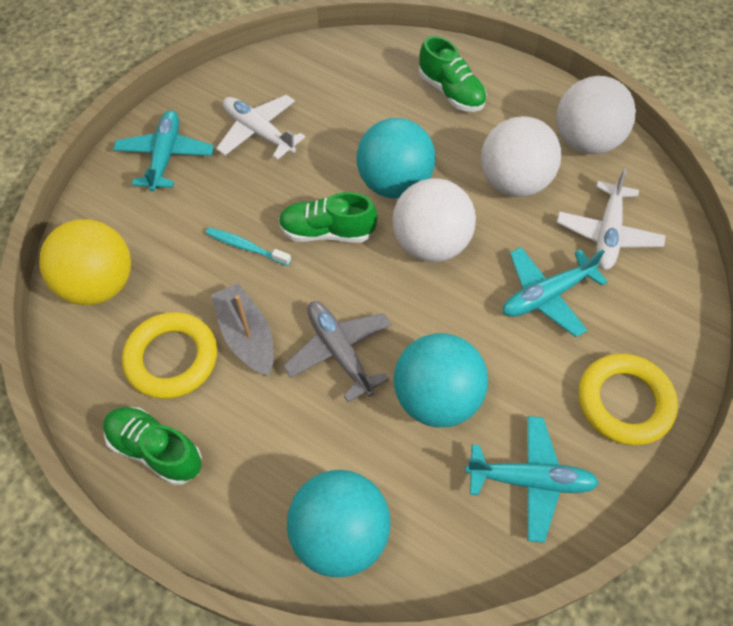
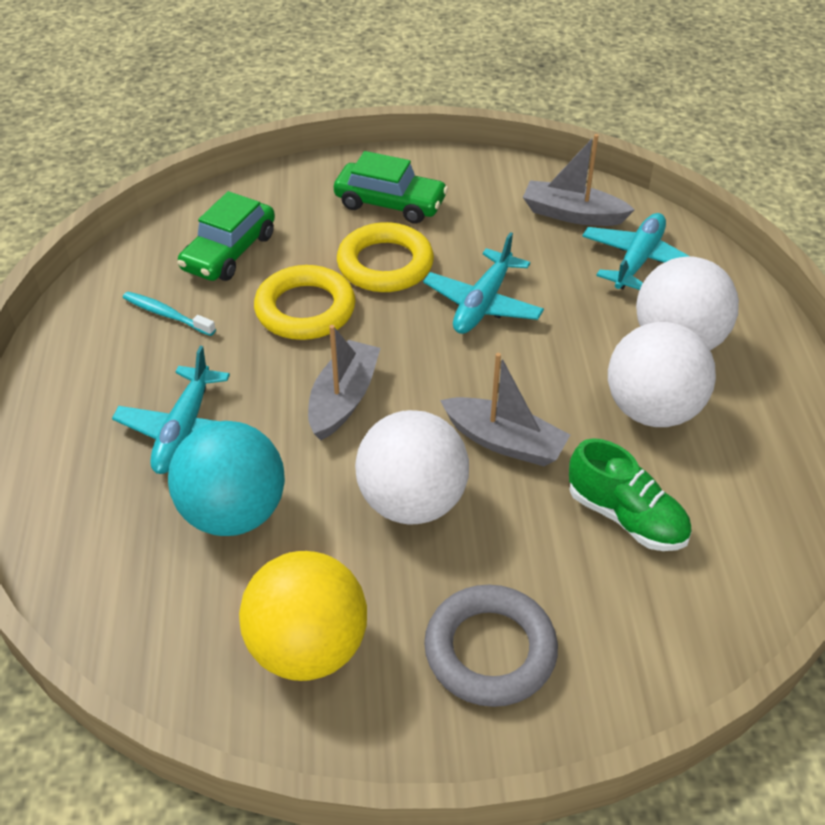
green car: none = 0 -> [177,191,275,281] [334,151,448,224] = 2
green shoe: [103,407,202,485] [278,192,377,242] [419,36,487,112] = 3 -> [569,438,692,551] = 1
grey boat: [211,283,274,376] = 1 -> [308,325,380,440] [440,353,570,466] [523,134,635,226] = 3
grey plane: [283,301,391,402] = 1 -> none = 0
grey ring: none = 0 -> [424,585,558,707] = 1
turquoise ball: [287,470,391,577] [357,118,435,199] [394,333,488,427] = 3 -> [168,421,285,536] = 1
white plane: [216,95,305,160] [557,168,666,270] = 2 -> none = 0

